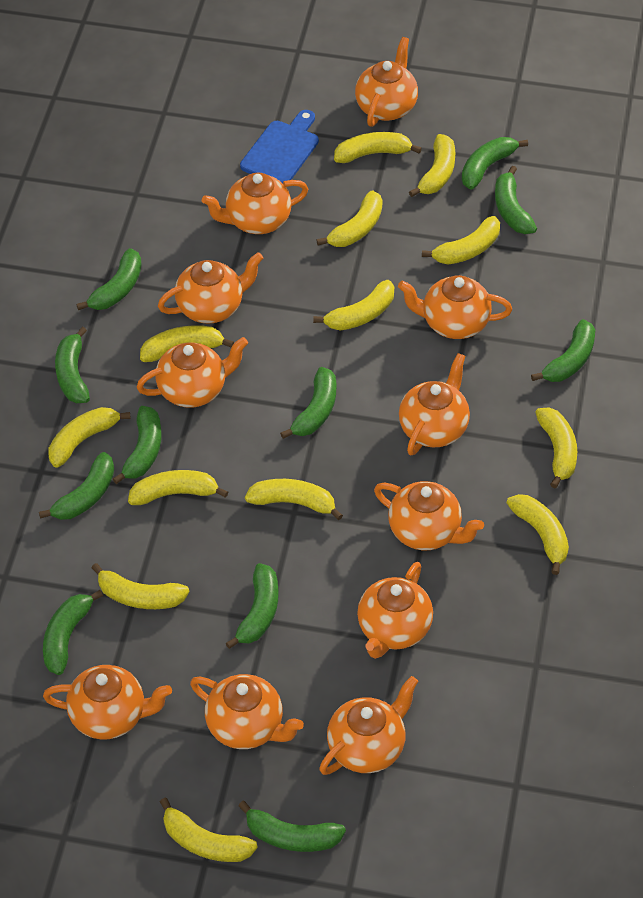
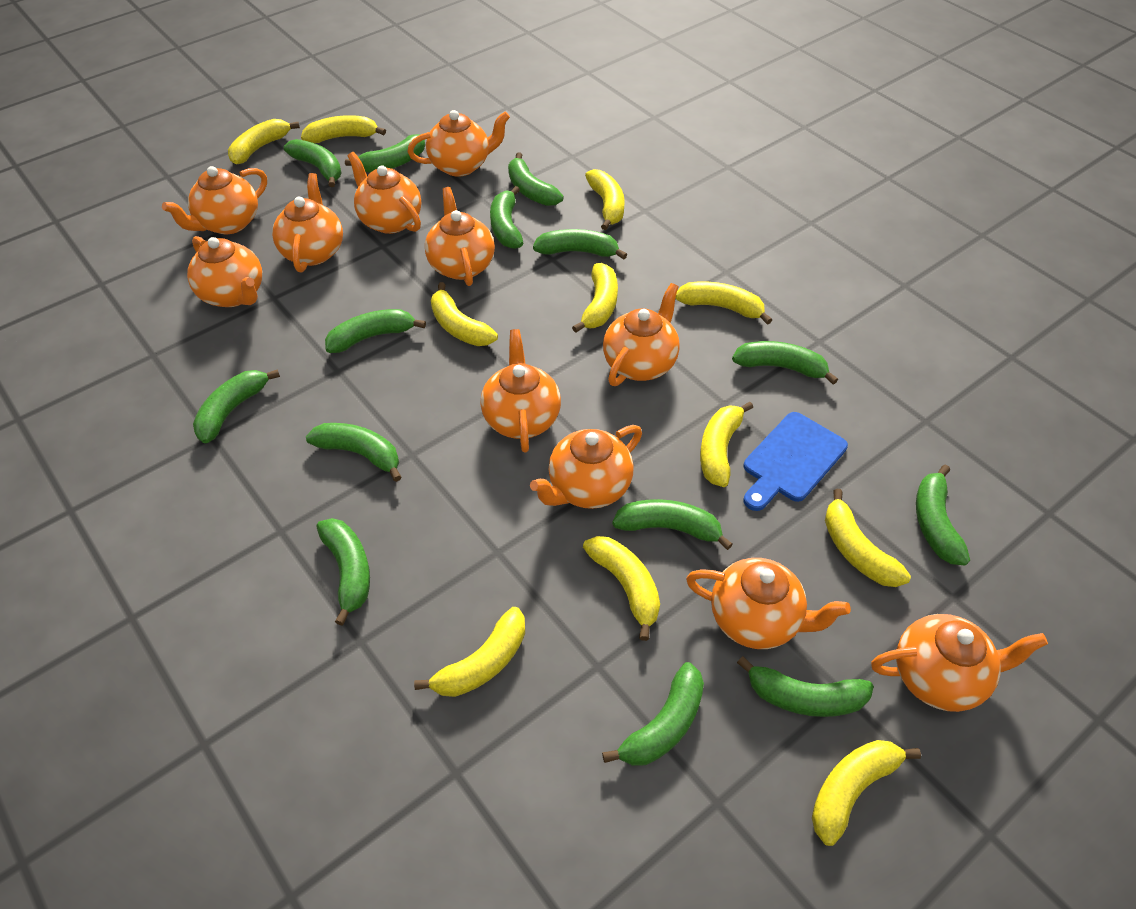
green banana: [39,452,114,520] [43,590,103,675] [55,327,90,403] [76,248,142,310] [113,406,162,484] [226,563,279,649] [238,801,346,852] [280,367,336,439] [462,137,528,190] [495,166,537,234] [531,319,595,382] = 11 -> [193,369,280,444] [284,139,342,187] [306,423,402,482] [317,518,370,625] [325,309,426,353] [345,134,425,173] [490,186,523,249] [508,152,564,206] [533,229,627,260] [602,662,704,766] [612,499,733,550] [732,341,838,385] [737,656,874,717] [916,465,970,565] = 14
yellow banana: [49,407,131,468] [91,563,189,609] [128,470,228,505] [140,325,234,362] [160,798,258,862] [245,479,343,520] [313,280,394,330] [316,190,382,247] [334,132,422,163] [409,134,455,197] [422,216,500,264] [507,494,569,575] [535,407,577,488] = 13 -> [228,119,300,164] [301,115,386,143] [414,607,525,697] [431,282,498,346] [572,263,618,333] [583,536,660,641] [585,169,625,230] [676,282,772,325] [700,402,753,487] [812,740,921,846] [825,488,911,587] = 11

